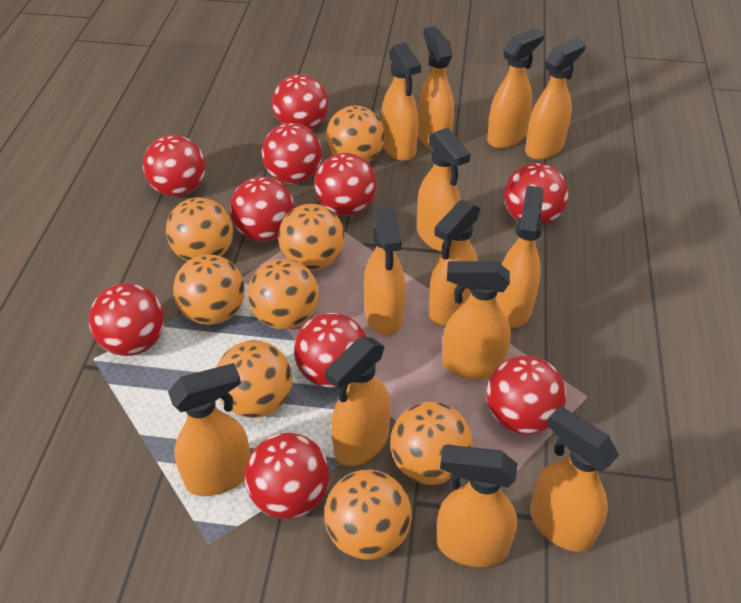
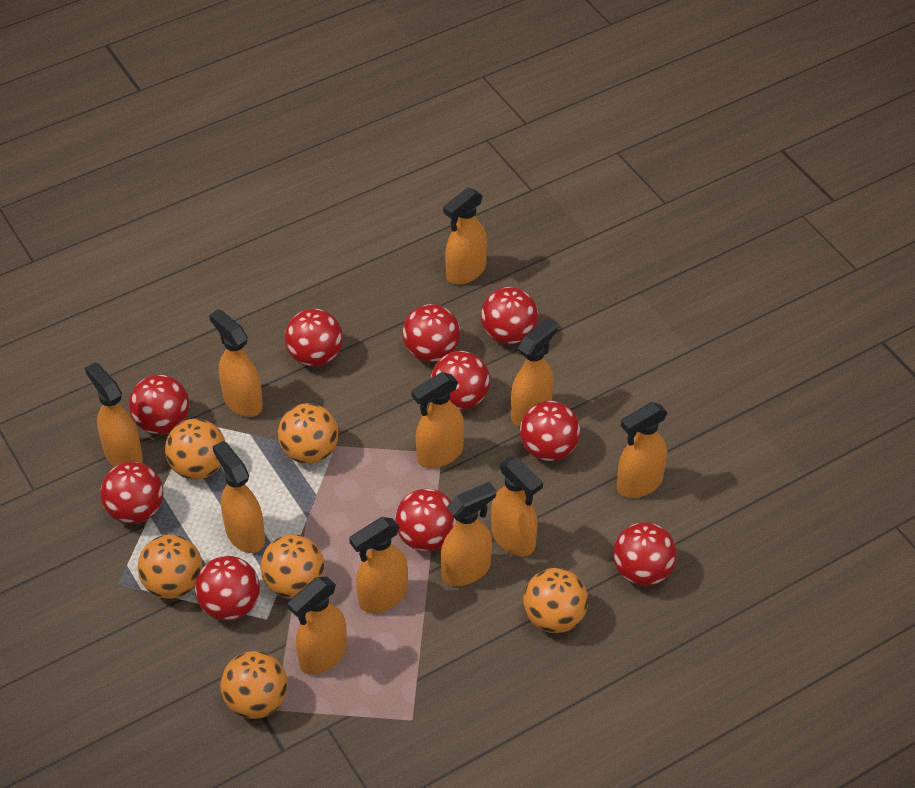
orange ball: [166,197,233,261] [173,254,245,325] [217,340,292,418] [248,259,319,330] [278,204,345,270] [324,470,412,560] [326,106,385,162] [390,402,473,485] = 8 -> [137,535,202,599] [165,419,225,480] [220,651,288,719] [260,534,325,599] [278,403,339,464] [523,568,588,633] = 6
orange spray bottle: [168,363,250,496] [325,337,391,466] [364,207,406,336] [381,42,421,161] [417,127,471,251] [418,26,454,150] [429,200,481,326] [436,445,517,567] [442,261,511,380] [487,28,544,149] [496,185,543,328] [525,38,586,160] [530,406,619,552] = 13 -> [85,362,143,467] [209,309,263,417] [212,441,265,553] [288,577,347,674] [349,517,408,613] [412,372,464,468] [441,482,496,586] [443,188,487,285] [491,457,543,556] [511,318,558,427] [617,402,668,498] = 11

